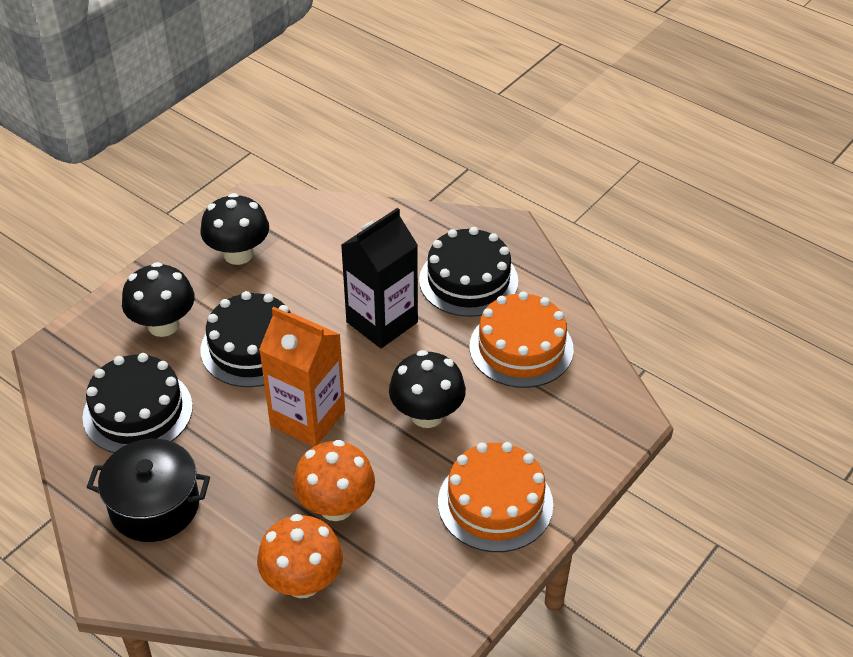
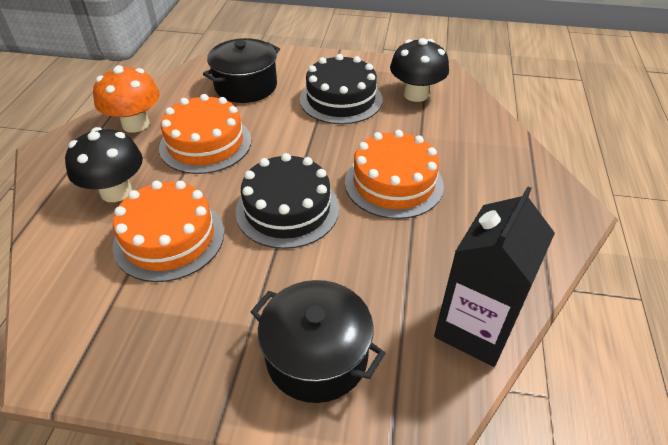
black cake: [82,353,193,453] [200,291,291,387] [419,227,518,317] = 3 -> [235,153,339,249] [300,54,382,124] = 2
black mushroom: [122,262,195,337] [201,193,269,265] [389,350,466,428] = 3 -> [65,127,143,202] [390,38,449,102] = 2
black pot: [87,439,210,542] = 1 -> [203,38,280,103] [251,280,386,403] = 2
orange cake: [438,442,553,552] [470,291,574,388] = 2 -> [113,181,224,282] [159,94,251,174] [345,130,444,219] = 3
orange carton: [259,307,345,447] = 1 -> none = 0
orange mushroom: [257,514,343,598] [293,440,375,521] = 2 -> [93,65,159,133] = 1

